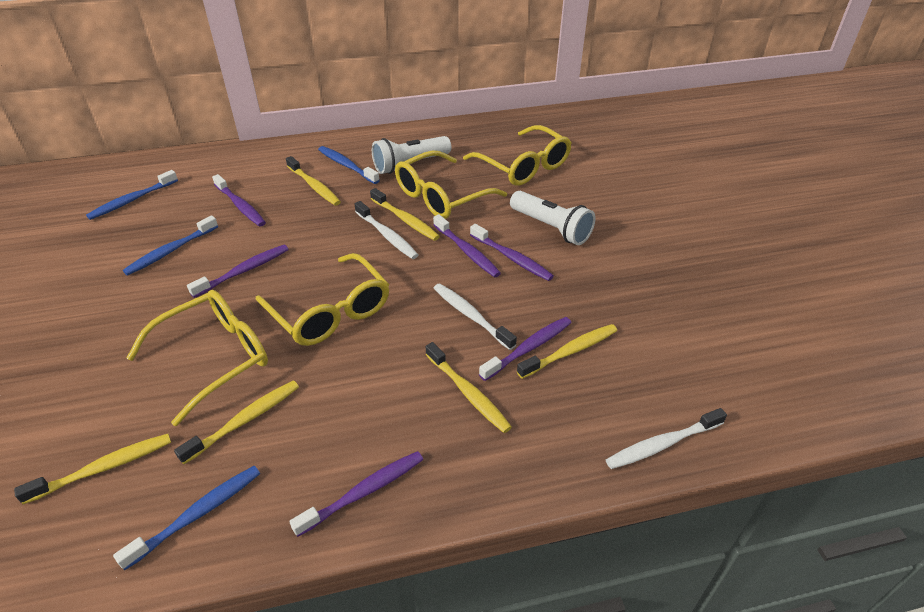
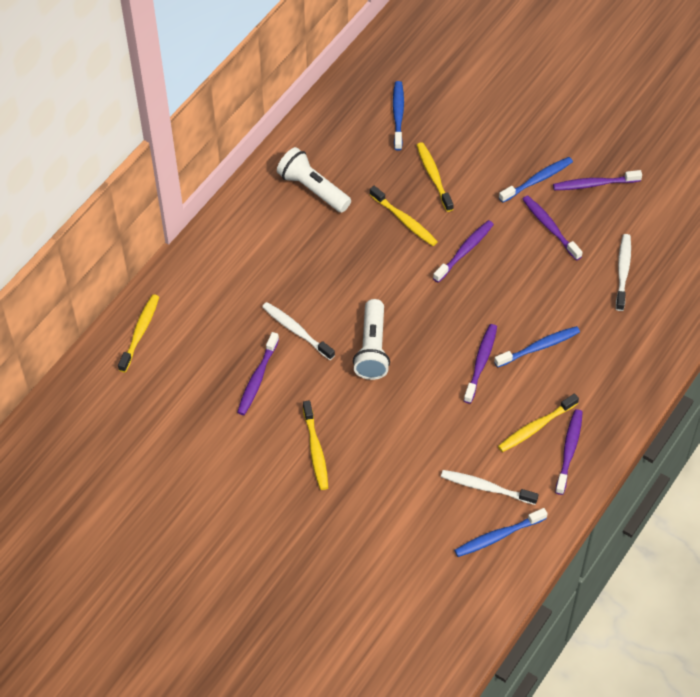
yellow glasses: [127,290,268,426] [256,253,389,346] [395,150,507,219] [463,125,571,186] = 4 -> none = 0
yellow toothbrush: [14,434,171,504] [174,380,299,464] [286,156,341,206] [370,188,440,241] [426,342,512,433] [517,324,617,379] = 6 -> [118,294,159,372] [303,400,328,490] [369,186,438,246] [417,142,454,212] [498,393,579,452] = 5

